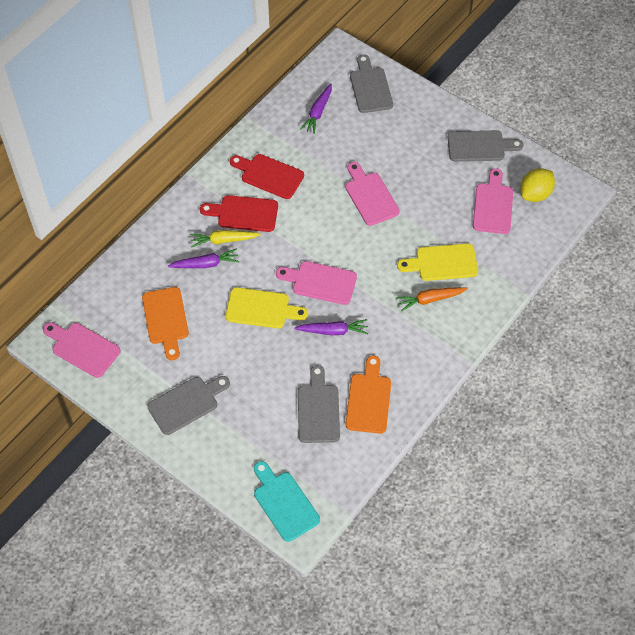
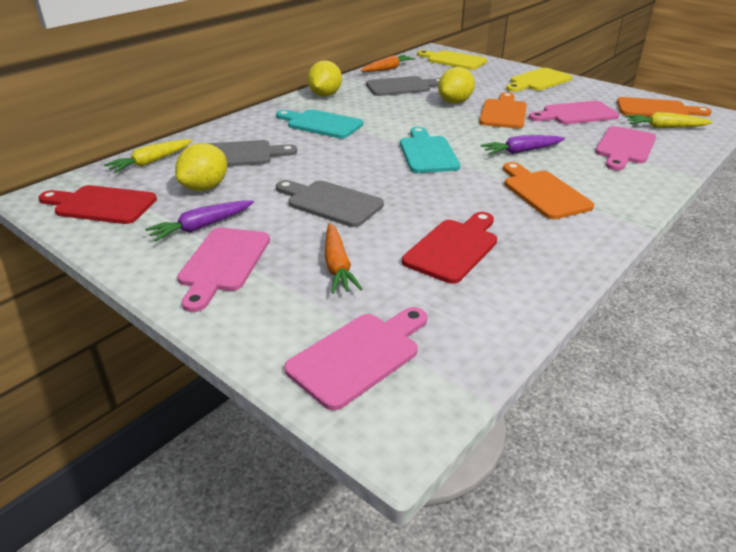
grey cutting board: [147,376,230,435] [298,365,340,443] [350,54,393,113] [447,130,524,162] = 4 -> [207,140,297,167] [276,180,384,227] [366,76,440,96] = 3
orange carrot: [396,287,468,312] = 1 -> [324,223,362,294] [361,55,415,72] = 2
orange cutting board: [142,287,189,360] [346,356,391,434] = 2 -> [479,92,527,129] [503,162,594,219] [617,97,712,117] = 3
purple carrot: [168,248,240,268] [294,319,368,335] [300,83,332,134] = 3 -> [145,201,254,242] [480,135,565,155] = 2
turquoise cutting board: [254,461,320,542] = 1 -> [276,109,363,138] [400,127,460,173] = 2
yellow carrot: [190,230,261,248] = 1 -> [104,139,193,173] [625,112,713,128] = 2
yellow lemon: [520,168,555,202] = 1 -> [175,143,227,191] [307,61,342,97] [438,67,475,104] = 3

